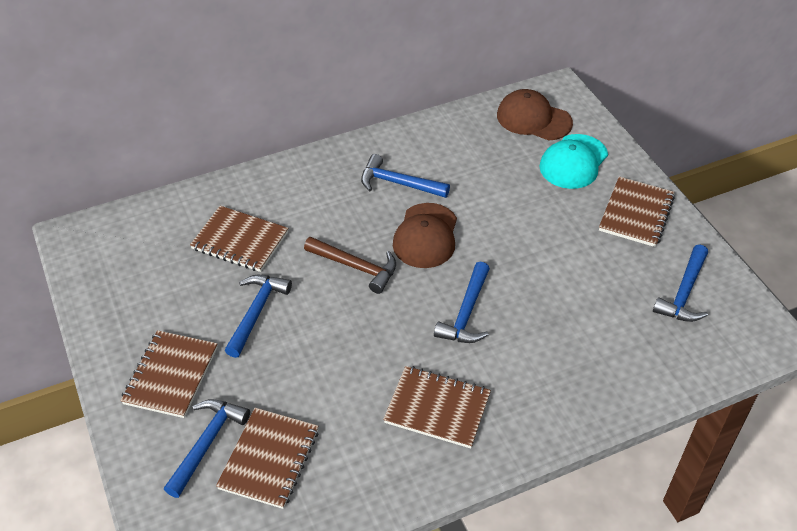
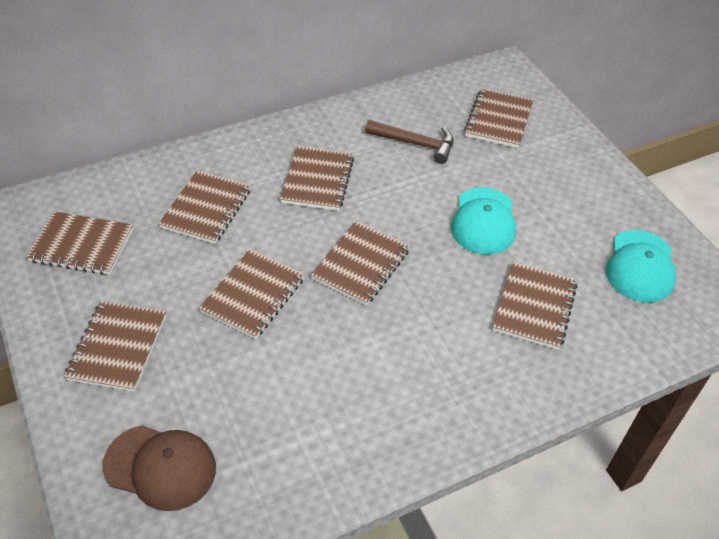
blue hammer: [164,399,250,498] [225,275,292,358] [361,154,450,198] [434,262,490,343] [653,245,708,322] = 5 -> none = 0
brown cap: [393,203,457,268] [497,89,573,140] = 2 -> [103,425,216,511] = 1
brown notebook: [121,330,217,418] [190,206,288,272] [216,408,319,509] [383,366,491,448] [599,176,675,247] = 5 -> [26,211,133,275] [64,301,166,392] [158,170,251,244] [199,249,304,339] [280,146,354,211] [311,221,410,305] [464,88,533,148] [493,262,577,350] = 8
turquoise cap: [539,134,608,189] = 1 -> [451,187,516,254] [606,230,676,303] = 2

